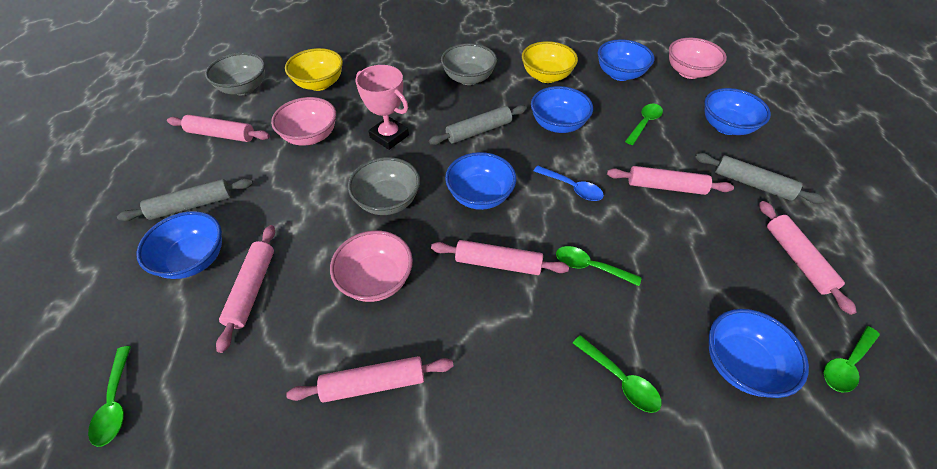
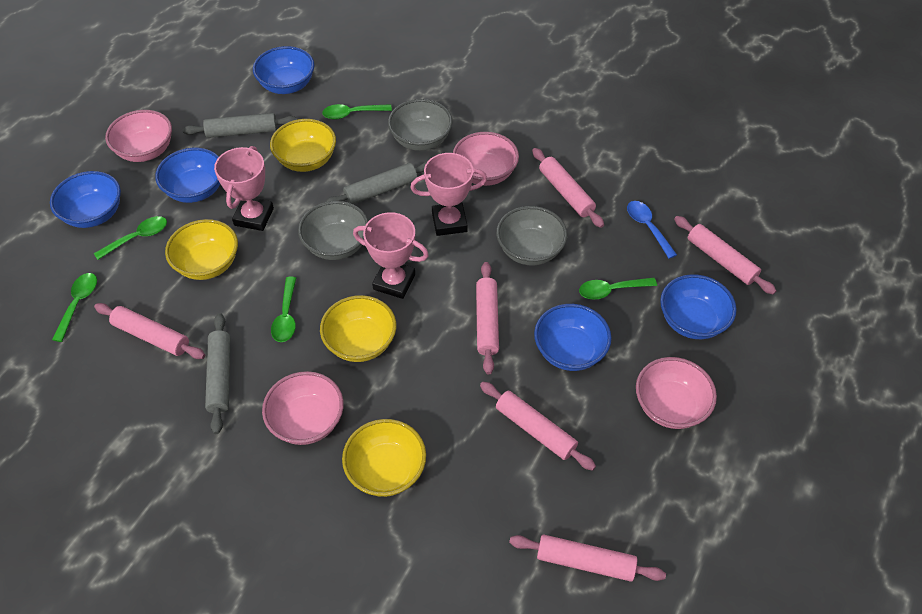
blue bowl: [136,211,222,279] [445,152,516,210] [531,86,593,133] [598,39,654,81] [704,88,771,135] [709,309,809,398] = 6 -> [50,171,121,228] [155,148,220,203] [253,46,314,94] [534,304,612,371] [660,274,737,339] = 5
pink bowl: [271,97,336,145] [330,230,413,302] [669,38,727,79] = 3 -> [105,110,172,162] [262,371,344,445] [453,132,519,186] [636,357,717,429] = 4
pink trophy: [355,65,409,150] = 1 -> [214,146,274,231] [353,212,429,299] [410,153,487,236] = 3
yellow bowl: [285,48,343,91] [522,41,578,83] = 2 -> [165,219,238,280] [270,119,336,172] [320,295,396,362] [342,419,426,497] = 4

